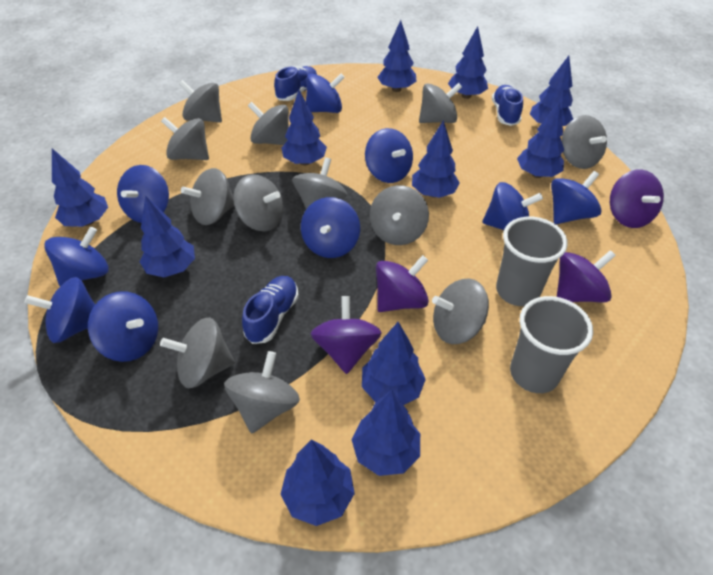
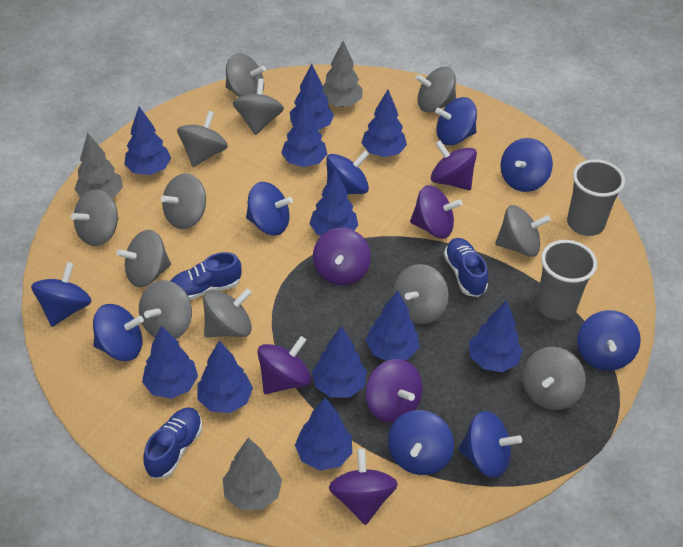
grey tree: none = 0 -> [75,133,123,198] [222,438,282,510] [322,41,363,107] = 3
purple spinning top: [311,296,382,374] [376,255,429,312] [557,250,616,302] [610,169,664,228] = 4 -> [257,336,311,394] [313,228,371,285] [329,448,398,525] [366,359,423,423] [410,185,462,239] [431,140,477,190] = 6

